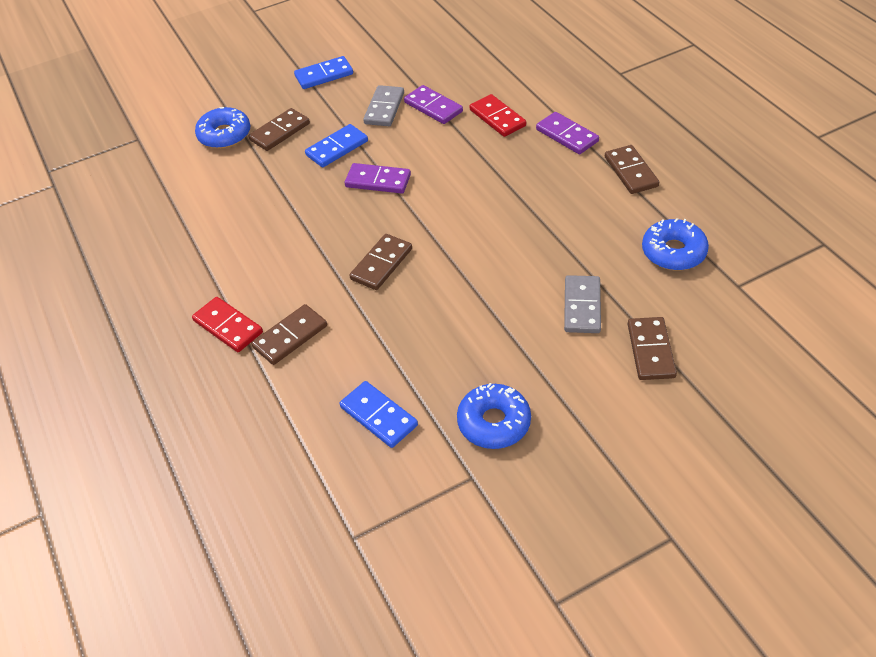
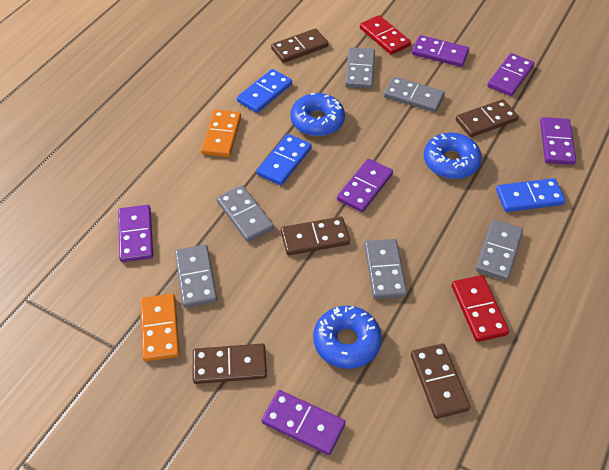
grey domino: [363,85,404,126] [564,275,601,333] = 2 -> [175,245,217,307] [216,185,274,242] [345,47,375,88] [364,239,407,299] [384,77,445,112] [476,219,523,281] = 6
orange domino: none = 0 -> [140,294,179,361] [201,110,241,157] = 2
purple domino: [345,163,411,194] [404,85,463,124] [536,112,599,154] = 3 -> [118,205,153,262] [261,390,345,455] [337,159,393,212] [412,35,469,67] [487,53,534,96] [540,117,576,165] = 6

